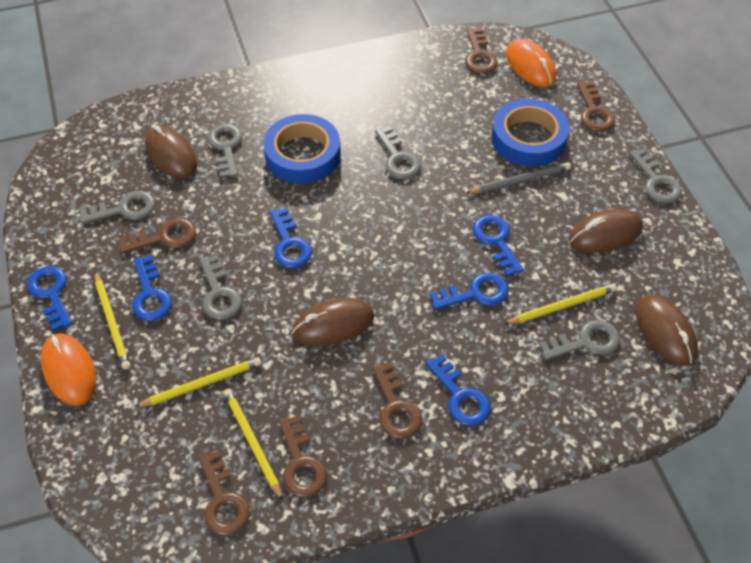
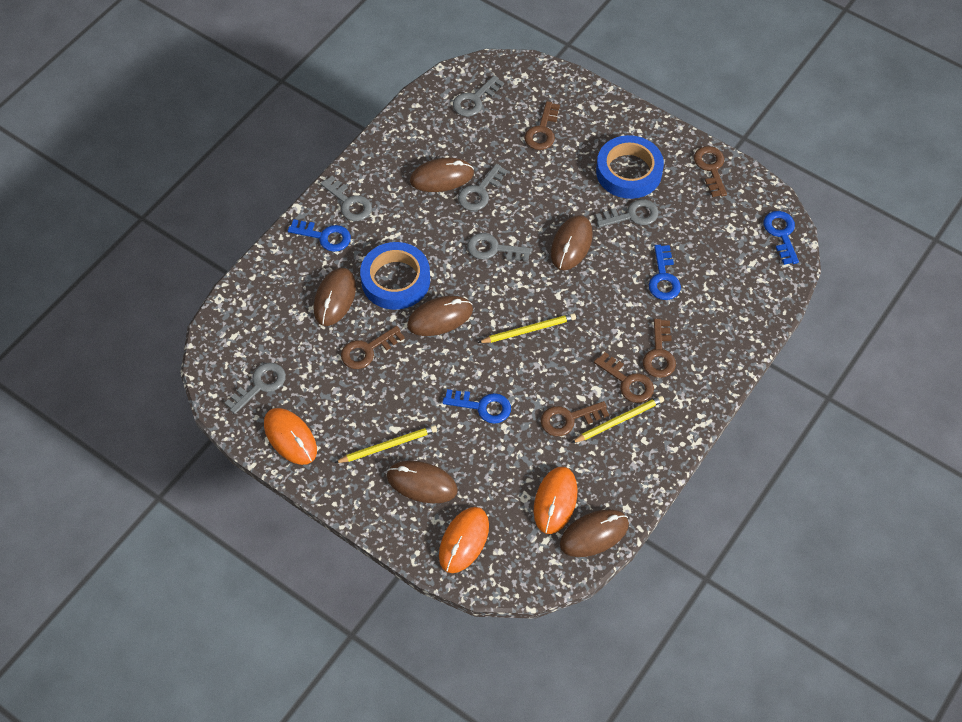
blue key: [27,266,72,331] [132,255,172,321] [270,207,312,268] [426,354,491,426] [430,273,509,310] [472,215,524,276] = 6 -> [288,219,351,252] [442,389,511,424] [649,245,681,300] [763,211,799,265] = 4
brown mouse: [145,125,197,178] [292,298,374,346] [569,209,643,253] [636,295,698,366] = 4 -> [314,268,356,326] [387,460,458,504] [407,296,473,336] [410,158,474,192] [551,215,593,270] [560,509,629,557] = 6
grey pencil: [466,163,571,193] = 1 -> none = 0
orange mouse: [41,334,96,405] [506,39,556,87] = 2 -> [264,408,317,465] [439,507,489,573] [534,467,577,534] = 3
yellow pencil: [95,271,130,370] [135,357,261,407] [224,388,283,501] [504,284,617,324] = 4 -> [335,425,437,463] [478,313,576,343] [571,396,664,443] = 3

